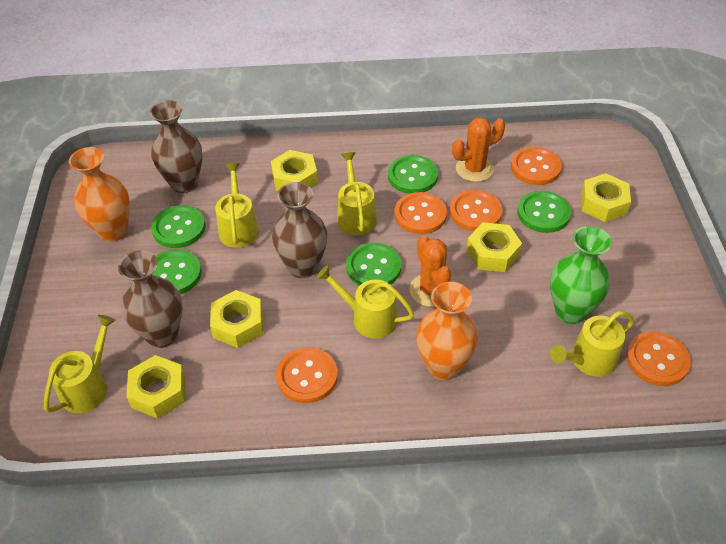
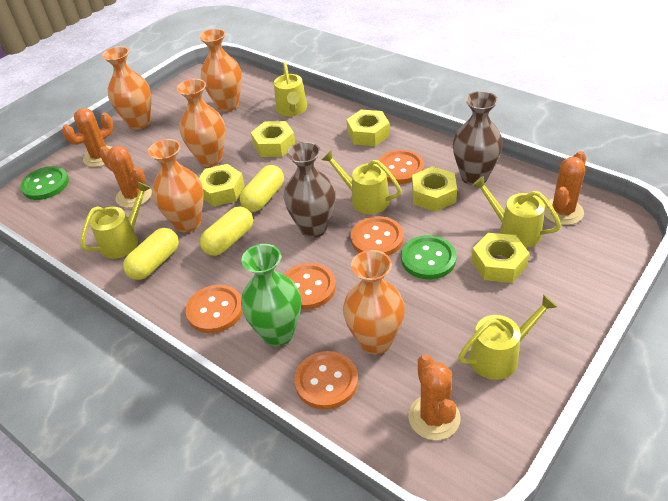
brown vase: [118,250,183,348] [150,100,202,193] [272,182,327,278] = 3 -> [284,142,335,238] [453,91,503,185] = 2
green button: [151,205,206,248] [152,249,202,294] [346,243,401,286] [388,155,438,194] [517,191,571,233] = 5 -> [20,166,69,200] [401,235,457,279] = 2
orange cactus: [410,235,451,307] [452,117,505,182] = 2 -> [62,108,113,167] [99,146,152,208] [408,354,460,440] [544,151,586,225] = 4
orange vase: [69,147,130,242] [416,282,478,380] = 2 -> [102,46,151,130] [148,139,204,232] [177,79,225,167] [199,29,242,111] [343,250,405,355] = 5
yellow capsule: none = 0 -> [123,228,179,280] [200,207,253,256] [240,165,284,212] = 3

